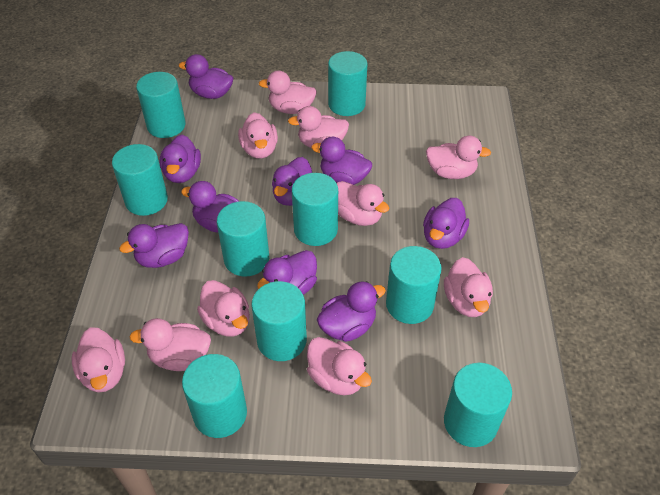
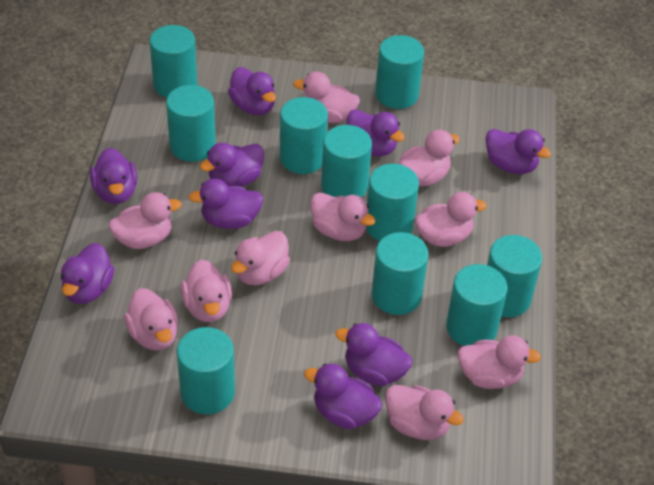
turquoise cylinder: [112,144,168,216] [136,72,186,138] [182,354,247,438] [217,201,269,277] [251,281,307,361] [292,173,338,246] [328,51,368,116] [386,246,441,324] [444,363,512,447] = 9 -> [150,25,197,98] [166,85,216,162] [177,327,235,414] [280,97,328,174] [321,125,372,197] [366,164,419,241] [372,232,429,315] [375,35,424,109] [446,264,507,346] [487,235,542,317] = 10

